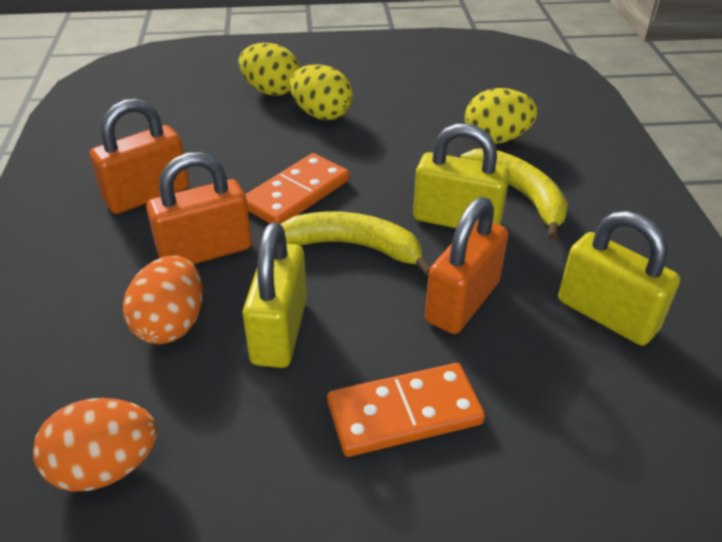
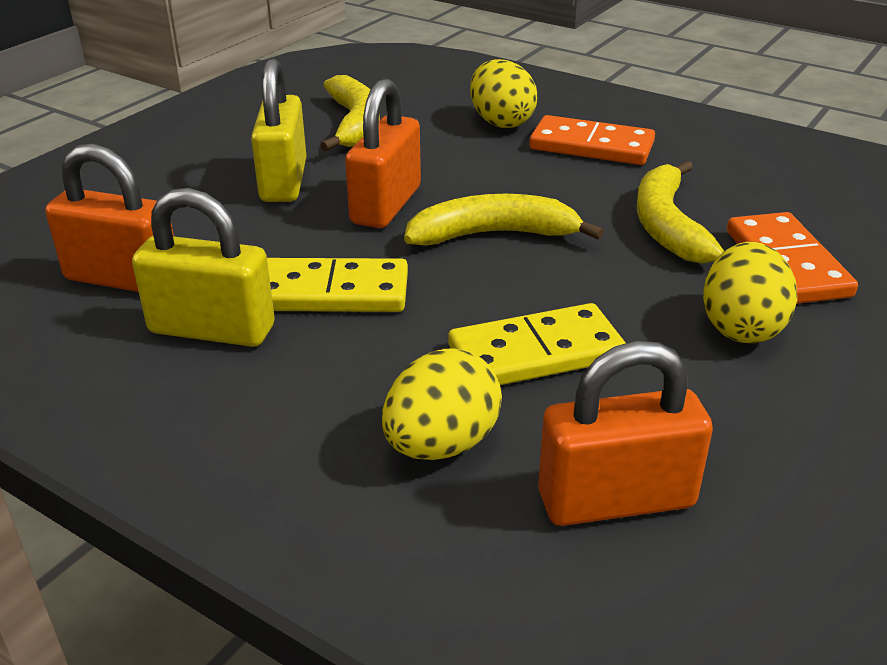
orange egg: [33,398,157,492] [123,255,203,344] = 2 -> none = 0
yellow banana: [280,211,431,277] [461,148,568,240] = 2 -> [320,75,380,151] [404,194,604,246] [637,161,724,264] = 3
yellow domino: none = 0 -> [267,258,408,312] [448,303,625,385] = 2
yellow padlock: [242,222,307,368] [413,124,510,228] [558,211,680,346] = 3 -> [132,188,275,347] [251,59,306,202] = 2

